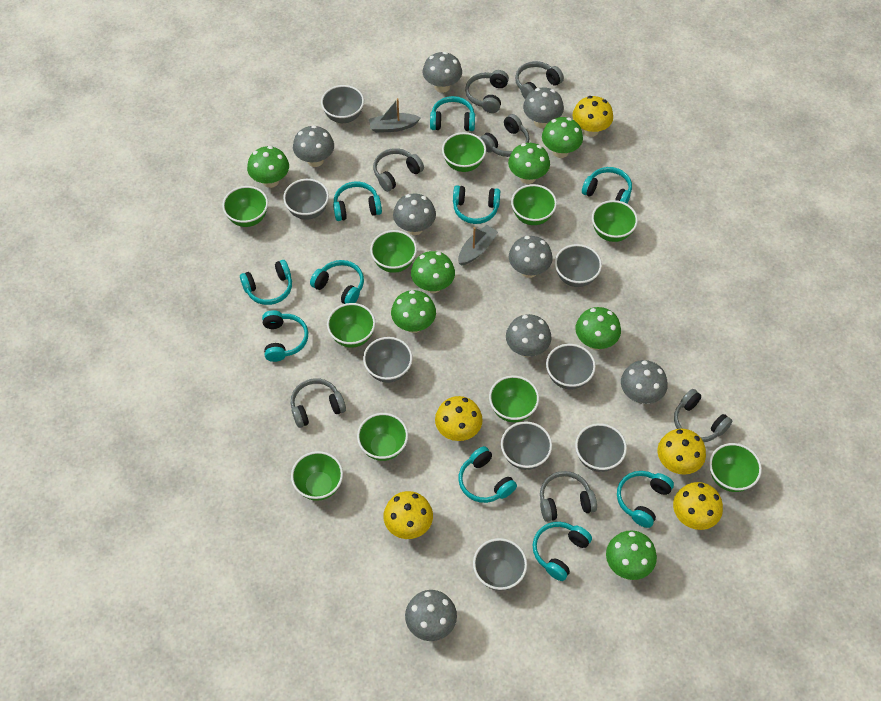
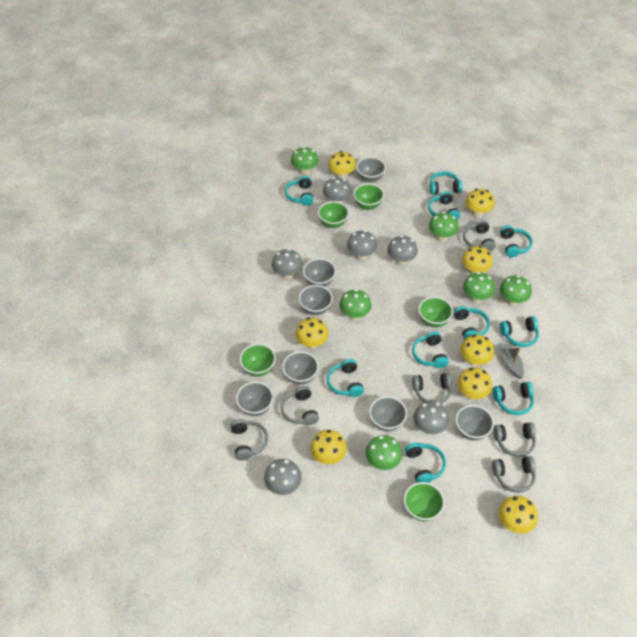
green bowl: [222,186,268,227] [291,451,343,501] [327,303,376,348] [357,413,408,461] [370,230,417,273] [442,132,486,172] [489,375,539,422] [511,184,557,225] [592,200,638,242] [709,443,762,492] = 10 -> [240,344,276,376] [318,201,349,228] [353,183,384,210] [404,482,445,521] [418,297,453,327] = 5
green mushroom: [247,146,289,188] [391,290,436,333] [411,251,455,293] [508,143,550,184] [542,117,583,158] [575,307,621,350] [606,530,657,580] = 7 -> [291,147,319,175] [339,289,371,321] [365,435,402,470] [429,212,459,242] [463,272,495,303] [500,275,532,306] = 6
grey boat: [369,98,421,133] [458,225,498,265] = 2 -> [499,343,524,379] = 1
grey bowl: [283,179,329,220] [321,85,364,123] [363,337,413,383] [473,538,527,591] [501,421,552,470] [546,344,596,390] [555,244,602,287] [575,423,627,472] = 8 -> [236,381,273,416] [282,351,319,385] [299,285,333,315] [303,258,336,287] [356,157,386,183] [369,396,407,431] [456,405,494,440] = 7
grey headphones: [291,378,346,428] [373,148,424,192] [465,70,509,113] [480,114,529,157] [515,61,564,99] [540,471,597,522] [674,389,732,442] = 7 -> [230,419,268,460] [281,386,319,425] [412,373,452,404] [463,220,496,251] [492,456,536,493] [494,422,536,457] = 6
grey mushroom: [293,125,334,167] [393,193,436,235] [405,590,457,641] [423,52,462,93] [506,314,552,357] [509,236,553,278] [523,87,564,128] [621,360,668,404] = 8 -> [264,459,302,495] [272,249,303,280] [323,177,351,203] [347,230,377,260] [387,235,418,266] [413,401,449,434] = 6
yellow mushroom: [383,491,433,539] [435,396,483,441] [572,96,613,137] [658,429,706,475] [673,482,723,530] = 5 -> [296,318,328,349] [310,430,347,464] [328,151,356,179] [457,367,492,400] [460,335,494,367] [462,246,493,275] [466,189,495,218] [499,496,538,534] = 8

